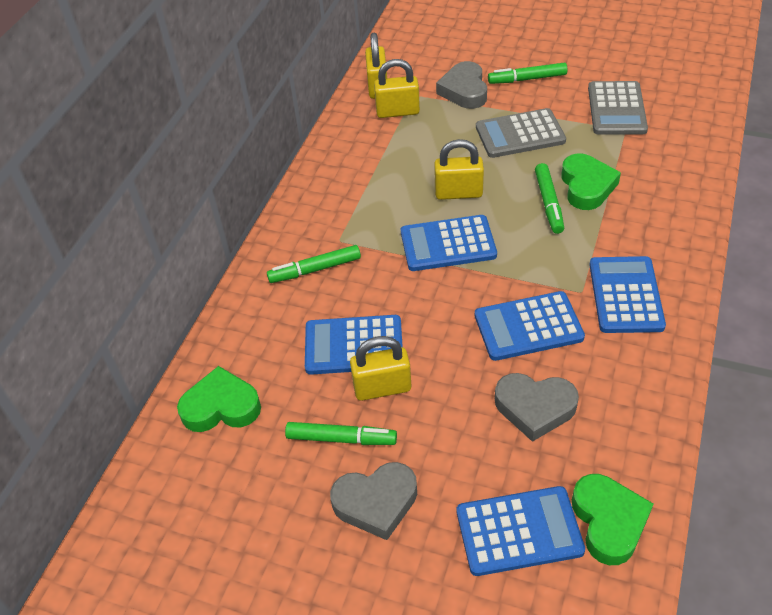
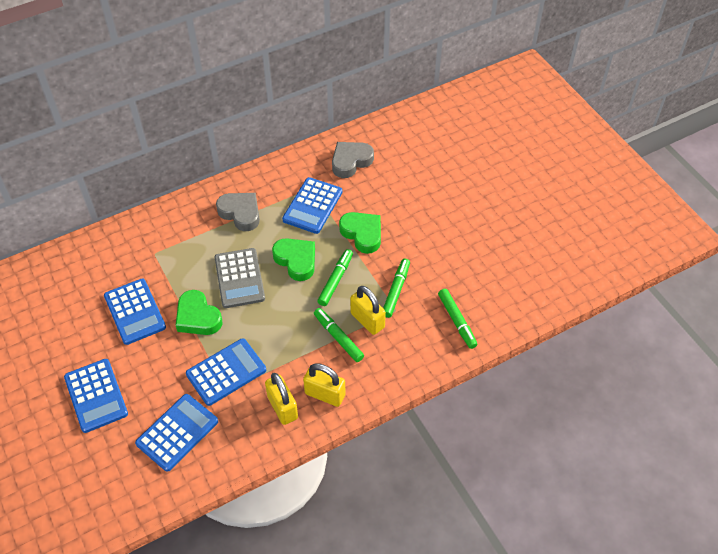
grey calculator: [476,108,566,158] [588,81,648,135] = 2 -> [214,248,265,308] = 1
grey heart: [330,462,417,540] [436,61,487,109] [495,373,579,442] = 3 -> [216,193,260,231] [332,142,374,178] = 2
yellow padlock: [350,336,411,401] [365,33,387,99] [374,59,420,118] [434,139,484,200] = 4 -> [265,373,298,425] [303,363,346,407] [350,286,386,335] = 3

